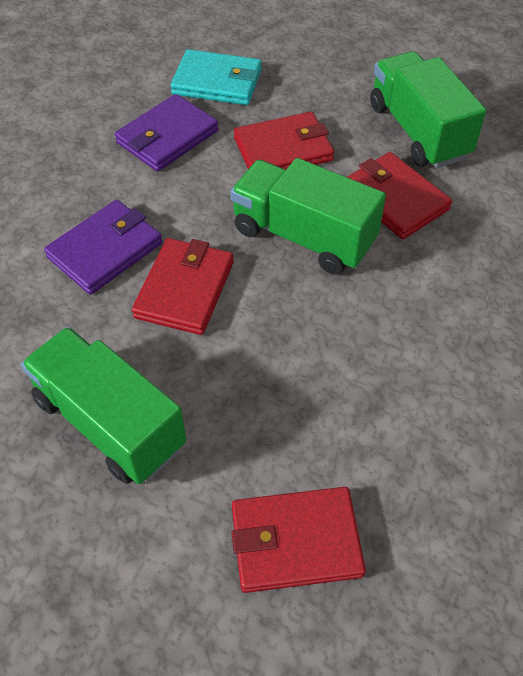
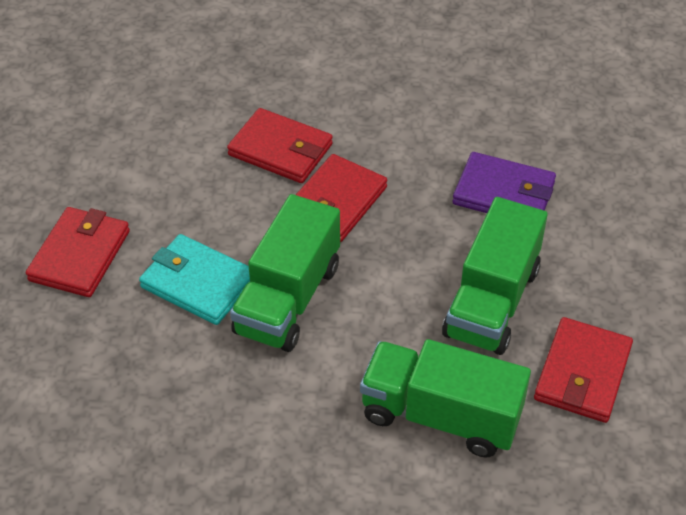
purple wallet: [44,200,162,295] [115,94,218,171] = 2 -> [452,152,556,213] = 1

